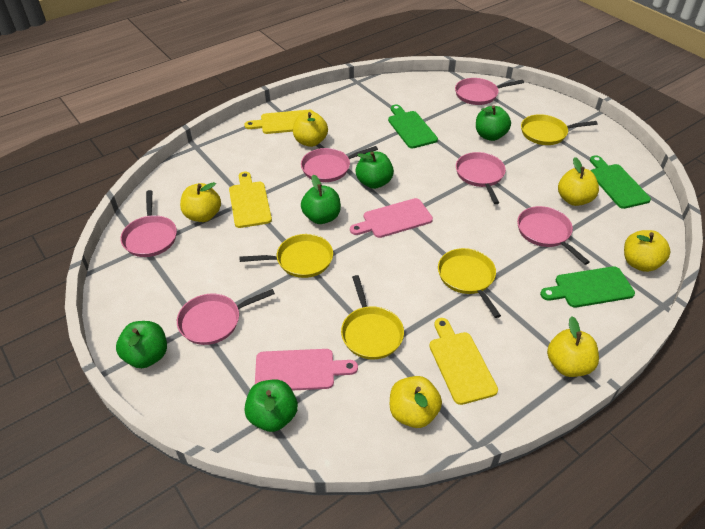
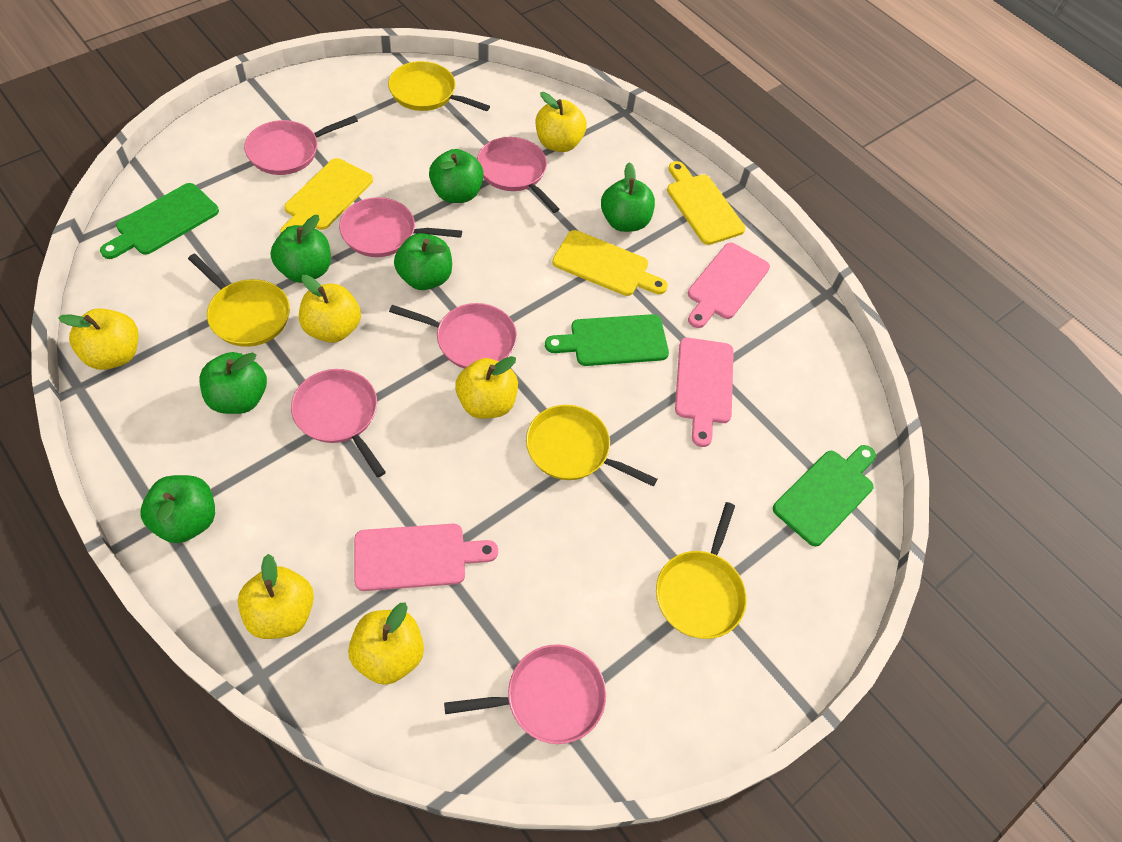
green apple: [116,321,167,368] [244,379,298,432] [301,175,341,224] [356,151,394,189] [476,106,511,141] = 5 -> [140,475,215,543] [199,352,267,414] [271,215,331,283] [394,233,452,290] [429,149,484,203] [601,162,655,232] = 6
pink cutting board: [255,349,358,391] [350,198,433,238] = 2 -> [354,524,498,591] [675,338,734,447] [688,243,770,328] = 3

